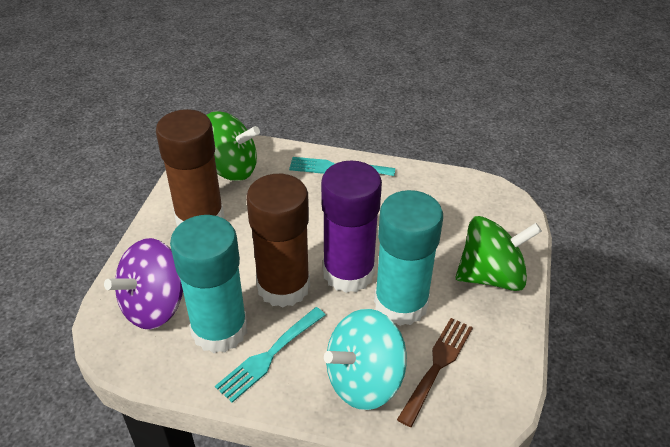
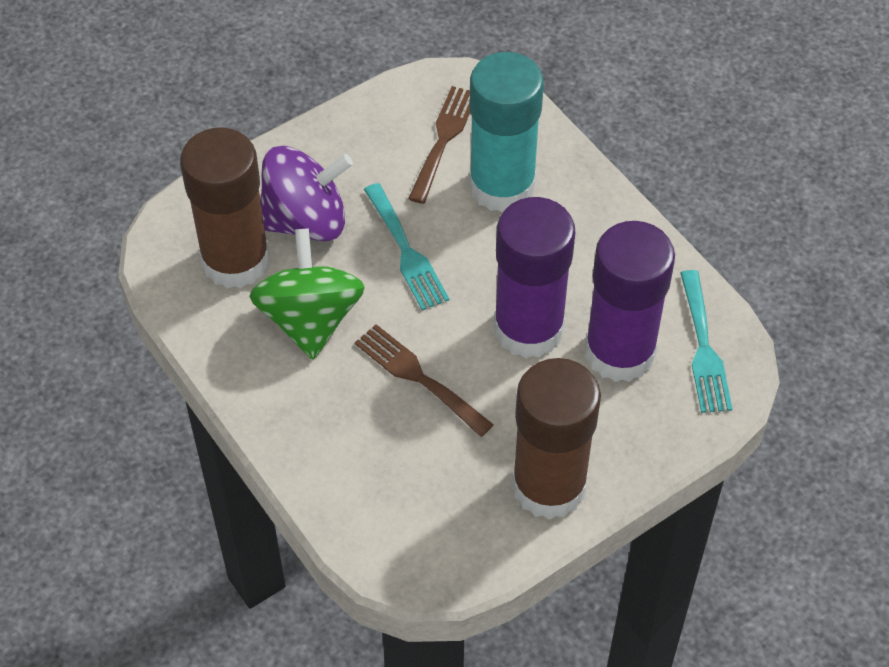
brown fork: [397,318,473,427] = 1 -> [355,324,494,437] [408,86,470,204] = 2
green spinning top: [206,111,260,181] [456,216,542,291] = 2 -> [249,228,365,359] = 1
purple glue stick: [321,161,382,293] = 1 -> [494,197,575,358] [585,221,675,382] = 2
turquoise glue stick: [170,215,247,353] [374,190,443,326] = 2 -> [469,52,544,213] = 1
turquoise spinning top: [324,309,407,410] = 1 -> none = 0

